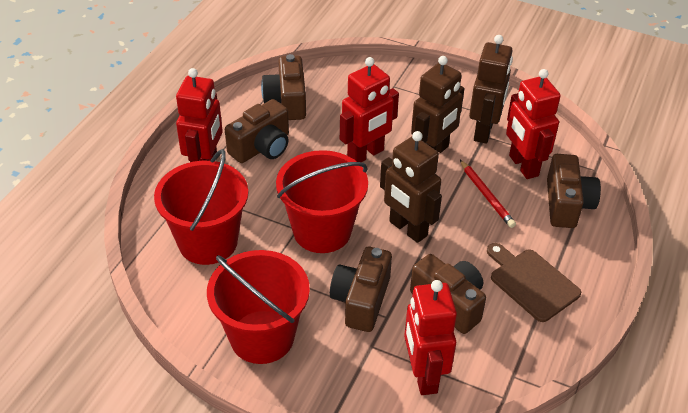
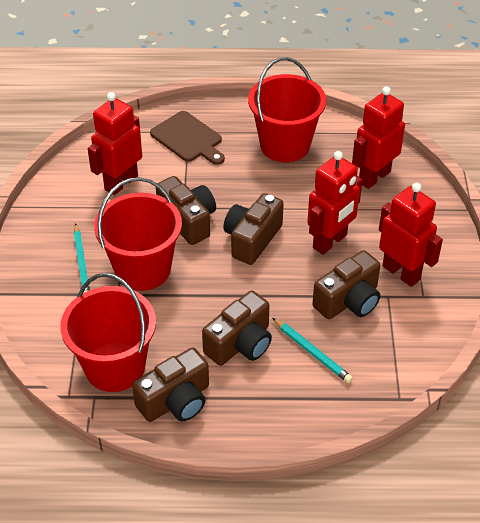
brown robot: [380,131,442,243] [411,56,464,153] [469,35,513,144] = 3 -> none = 0
red pencil: [460,160,516,228] = 1 -> none = 0
turquoise pencil: none = 0 -> [74,223,90,293] [272,318,353,383] = 2

